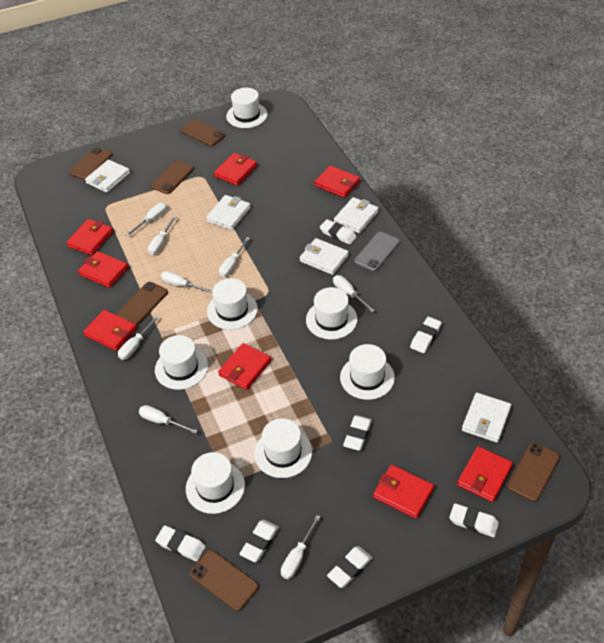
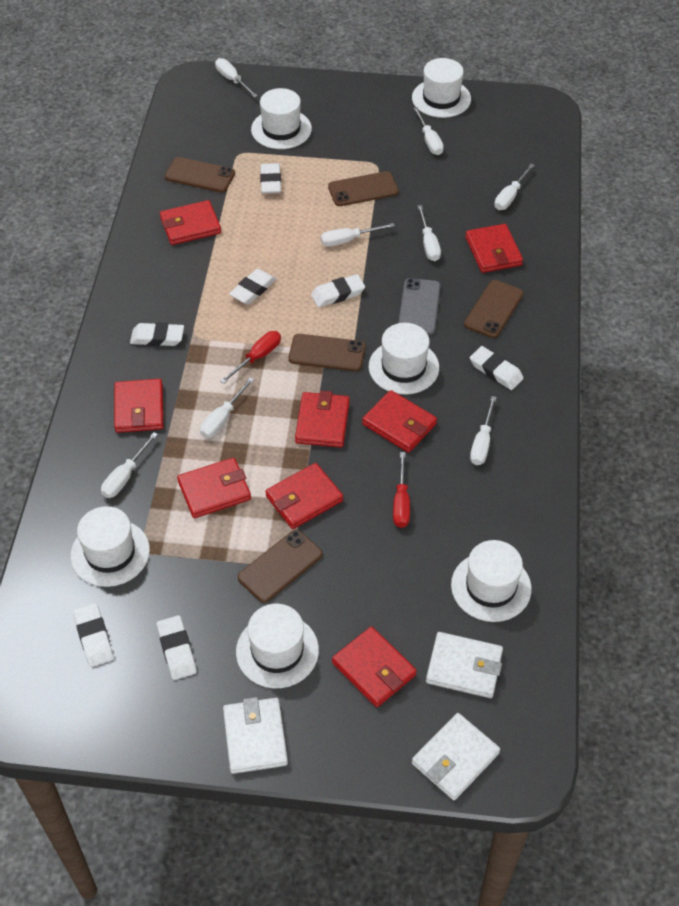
brown phone: [69,147,113,180] [117,282,168,325] [151,160,194,194] [180,119,226,146] [189,550,259,611] [507,442,560,502] = 6 -> [165,157,235,192] [238,530,322,603] [289,334,366,371] [328,171,399,206] [464,280,524,338] = 5
red screwdriver: none = 0 -> [220,331,281,384] [393,452,410,528] = 2
white hat: [155,335,208,390] [186,452,245,514] [207,278,258,330] [226,88,268,128] [254,418,312,478] [306,287,358,340] [340,344,395,400] = 7 -> [71,506,150,587] [236,604,319,688] [251,88,312,149] [369,323,439,395] [412,58,471,118] [451,540,532,622] = 6
white wallet: [85,160,130,193] [206,195,251,230] [300,238,349,275] [334,197,379,233] [462,393,511,443] = 5 -> [223,697,288,774] [412,713,500,800] [426,632,503,698] = 3

